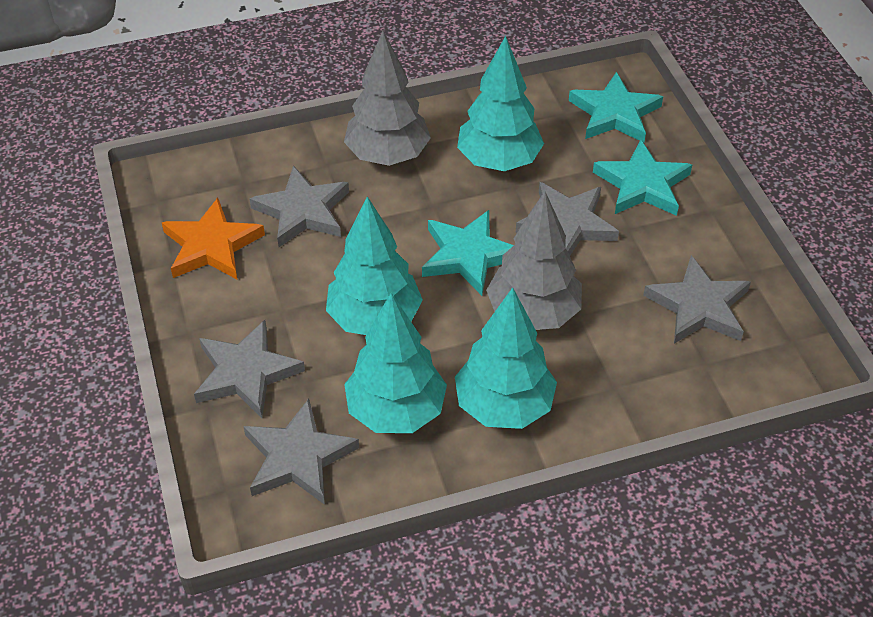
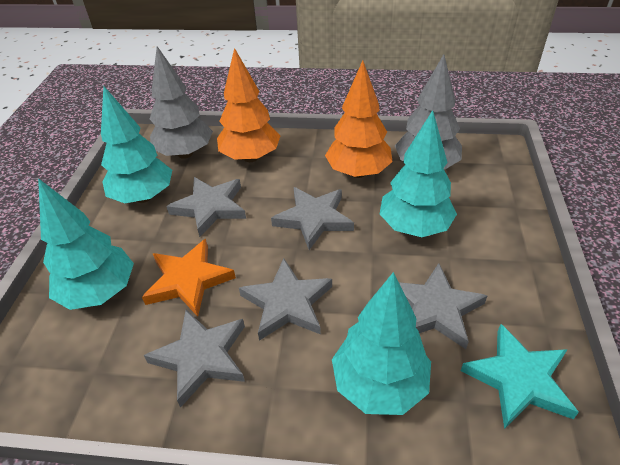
orange tree: none = 0 -> [217,48,280,162] [325,60,393,178] = 2
turquoise star: [422,210,514,296] [569,72,663,143] [593,139,692,216] = 3 -> [461,324,579,429] = 1

